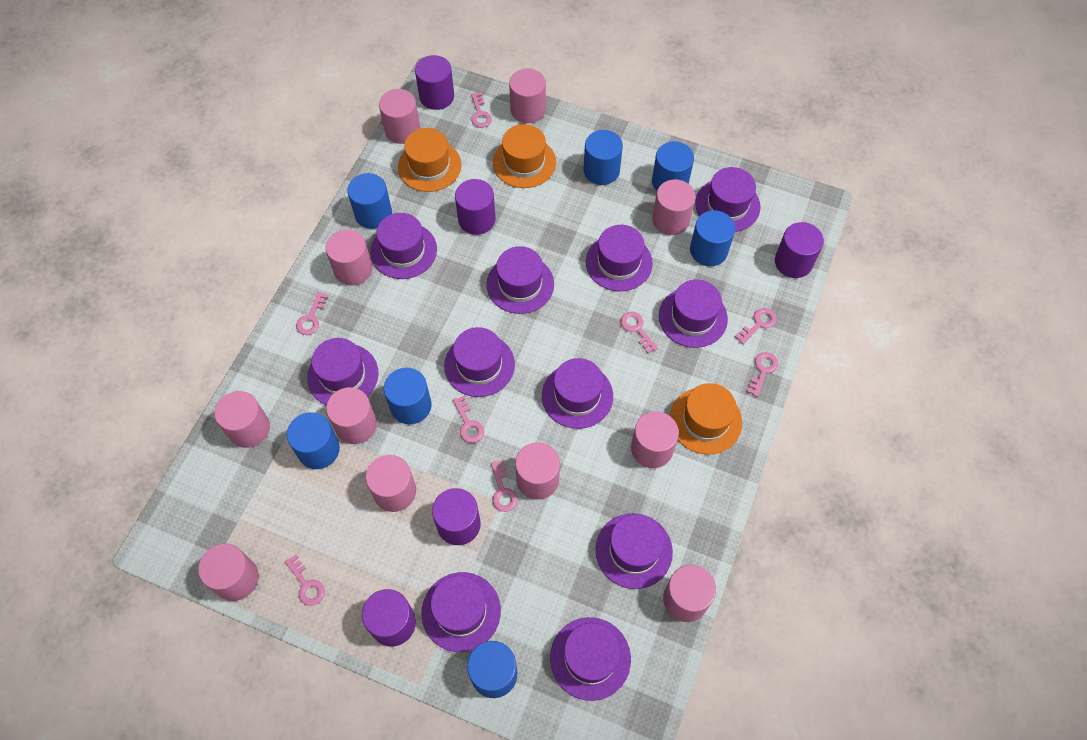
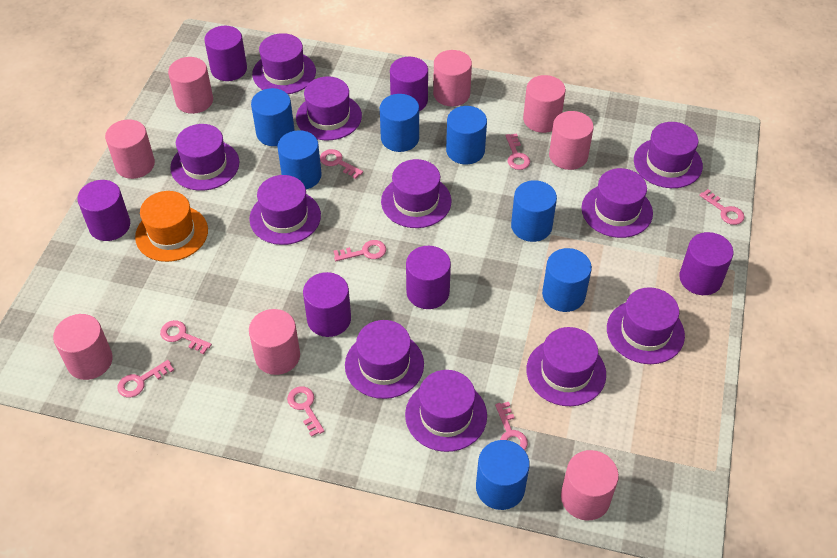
orange hat: [398,128,461,192] [493,124,556,188] [670,383,742,455] = 3 -> [135,191,208,262] = 1
pink cylinder: [198,544,259,601] [214,391,270,448] [326,229,372,285] [326,387,377,444] [366,455,416,512] [379,89,420,144] [509,68,546,123] [515,443,560,499] [631,411,679,468] [652,179,695,235] [663,565,716,622] = 11 -> [53,314,113,380] [105,119,155,179] [168,57,213,114] [249,309,300,375] [433,50,472,106] [523,75,566,133] [549,111,594,170] [561,450,619,520] = 8
purple cylinder: [362,589,416,647] [415,55,454,110] [432,488,481,545] [455,179,496,235] [775,222,824,278] = 5 -> [77,180,130,241] [204,26,247,81] [303,272,351,337] [390,57,428,111] [406,246,451,309] [679,232,734,295] = 6

